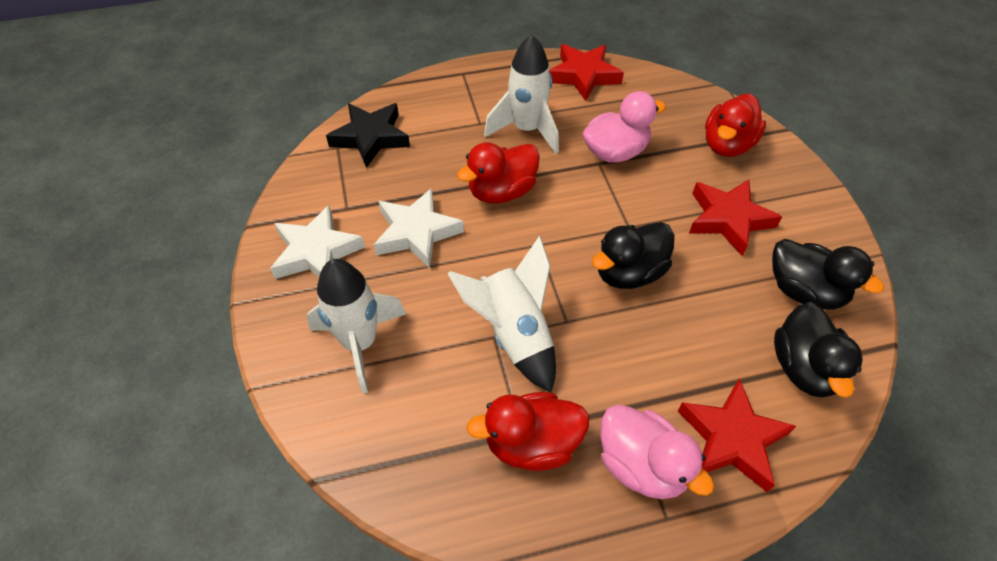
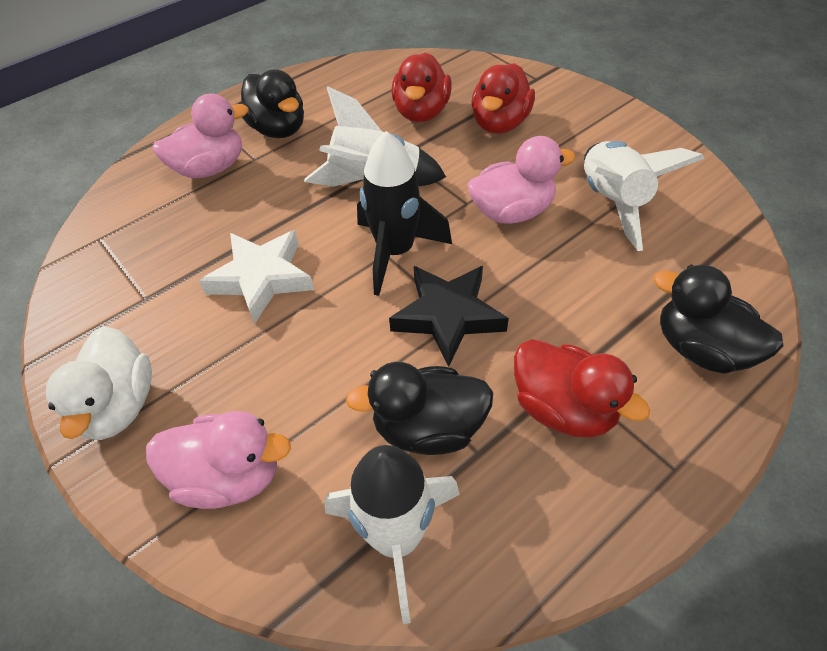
black rocket: none = 0 -> [357,131,452,296] = 1
pink duck: [582,91,666,163] [600,405,714,499] = 2 -> [146,411,291,509] [152,93,249,179] [467,136,576,224] = 3
red star: [549,44,624,101] [678,378,796,493] [689,179,782,256] = 3 -> none = 0
white duck: none = 0 -> [46,326,152,440] = 1
white star: [270,205,365,279] [374,188,464,269] = 2 -> [199,230,314,324] = 1

